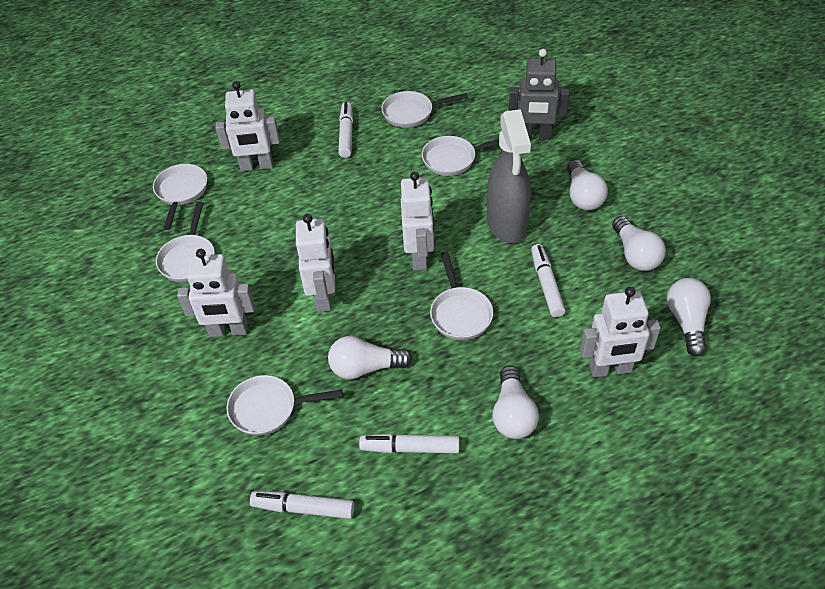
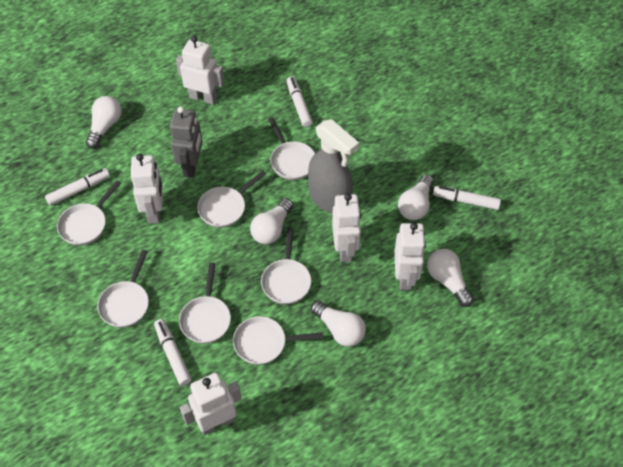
white pan: [153,164,207,230] [156,202,215,282] [227,375,343,436] [382,91,468,128] [422,136,499,176] [430,252,493,340] = 6 -> [57,180,121,245] [97,250,149,328] [179,263,231,344] [197,170,266,228] [233,316,323,365] [261,227,311,304] [268,117,315,180] = 7

